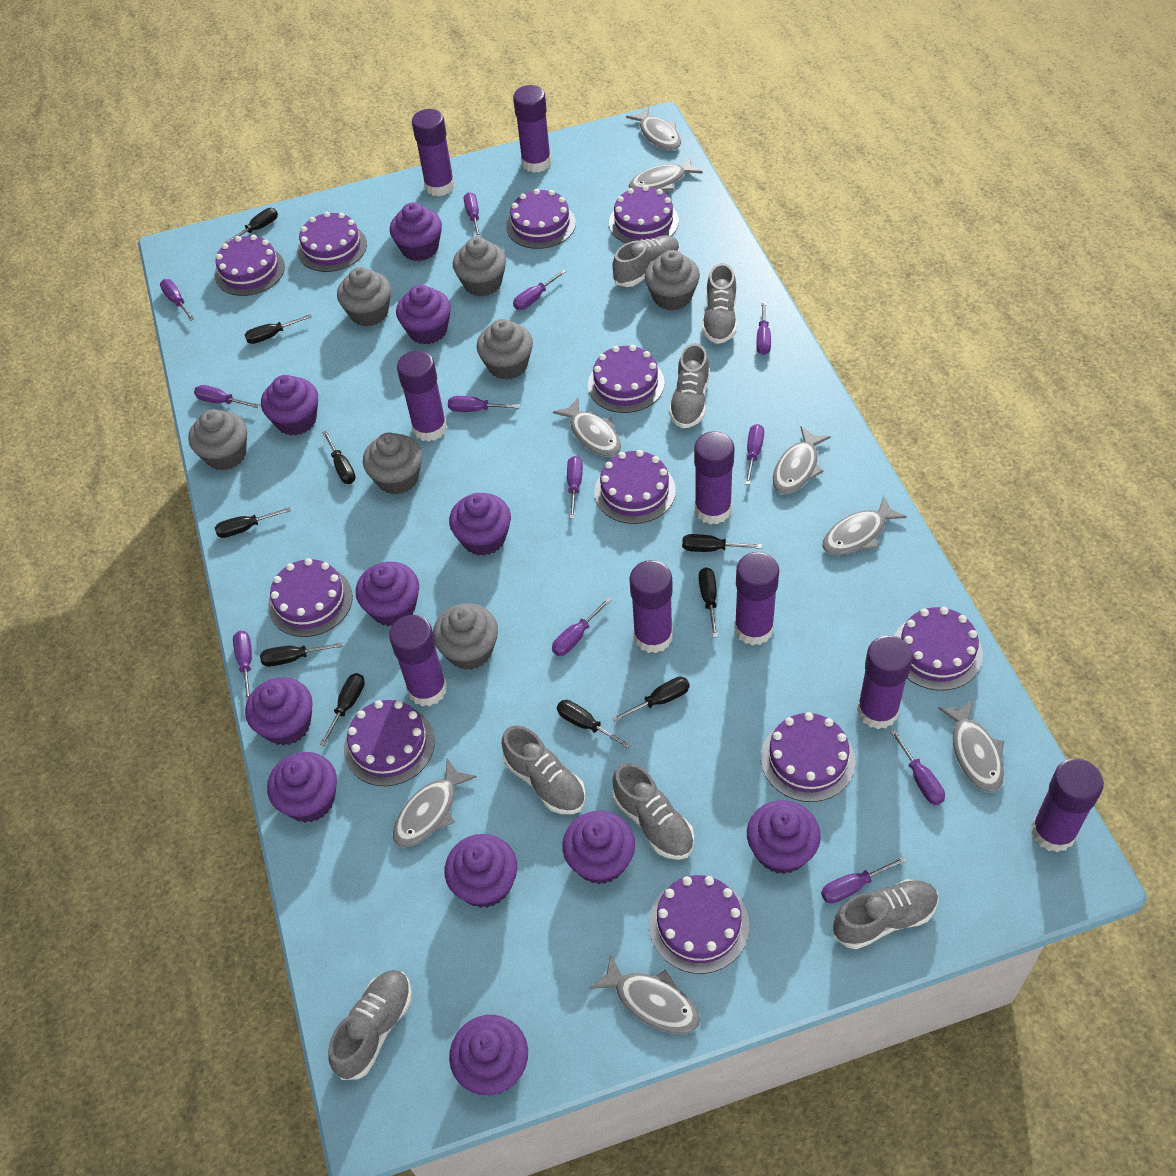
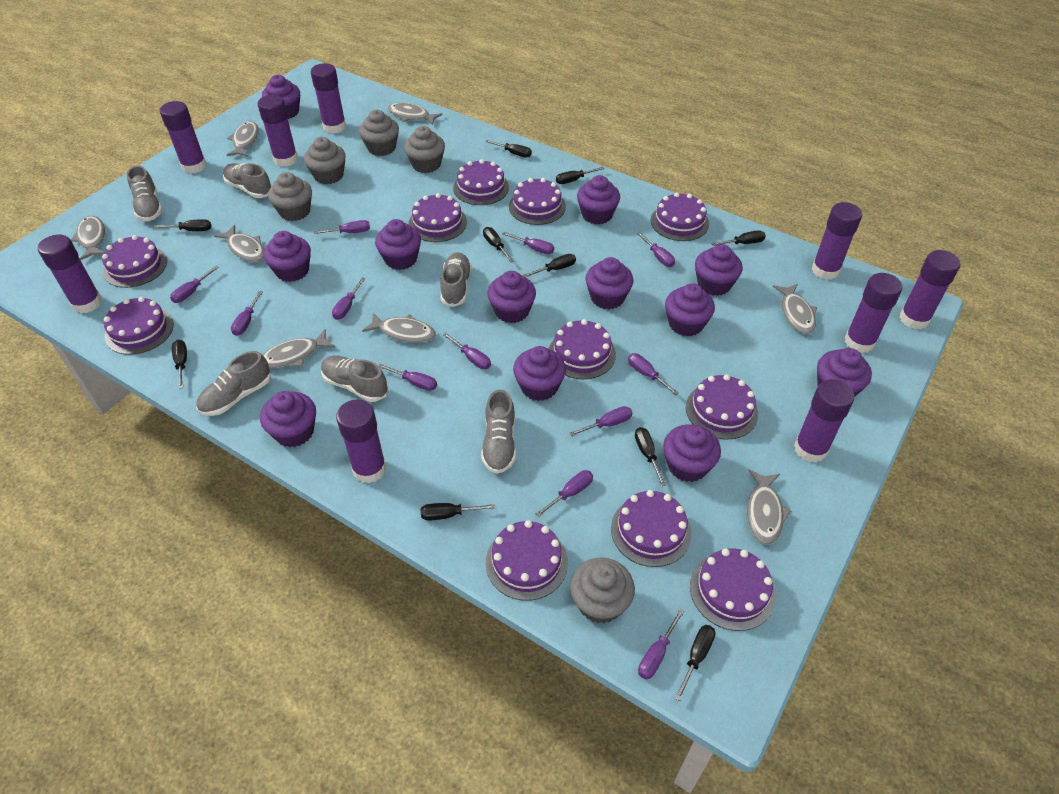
grey cupcake: [188,409,247,470] [337,267,391,327] [363,433,422,495] [433,603,498,670] [453,237,506,297] [476,319,533,380] [645,250,700,311] = 7 -> [268,172,312,221] [304,137,346,184] [359,110,399,156] [404,126,445,173] [570,557,635,623] = 5
grey shoe: [328,970,412,1080] [501,725,586,814] [612,235,680,287] [612,763,694,860] [669,343,710,428] [702,263,737,344] [833,879,939,949] = 7 -> [127,165,163,221] [196,351,271,416] [223,163,272,198] [321,356,388,402] [440,252,472,307] [481,390,516,474] = 6
purple cupcake: [245,677,313,746] [261,375,318,436] [267,752,337,823] [356,562,419,626] [390,202,442,261] [396,284,451,344] [445,834,517,908] [449,493,511,556] [449,1015,528,1095] [562,811,635,884] [747,800,821,874] = 11 -> [260,391,316,447] [262,75,300,119] [263,231,311,282] [375,219,421,270] [487,271,536,323] [513,346,566,401] [577,175,620,224] [585,257,633,309] [663,424,721,482] [665,283,715,336] [695,244,742,296] [817,348,872,396] = 12

